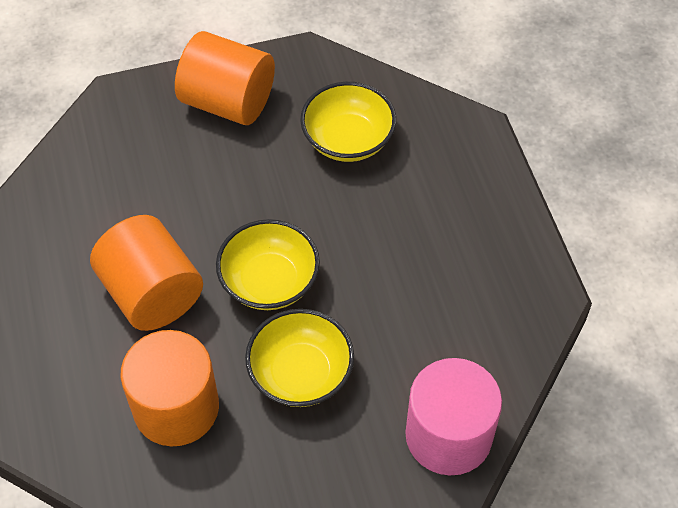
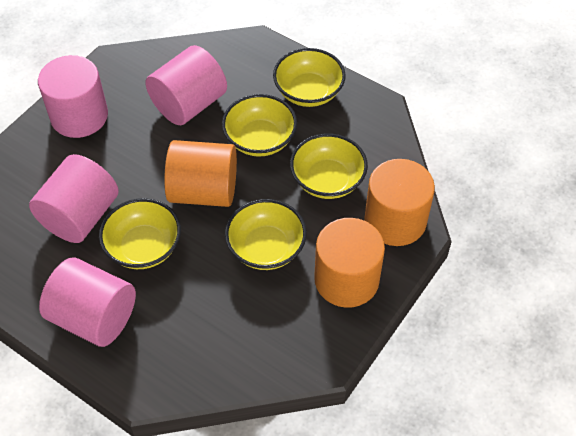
pink cylinder: [405,358,502,475] = 1 -> [29,154,119,243] [38,55,108,138] [39,257,136,347] [146,45,227,125] = 4
yellow bowl: [216,219,320,310] [245,309,354,407] [300,82,396,162] = 3 -> [99,198,181,269] [222,94,297,157] [225,199,307,270] [273,48,346,107] [290,134,368,199] = 5

